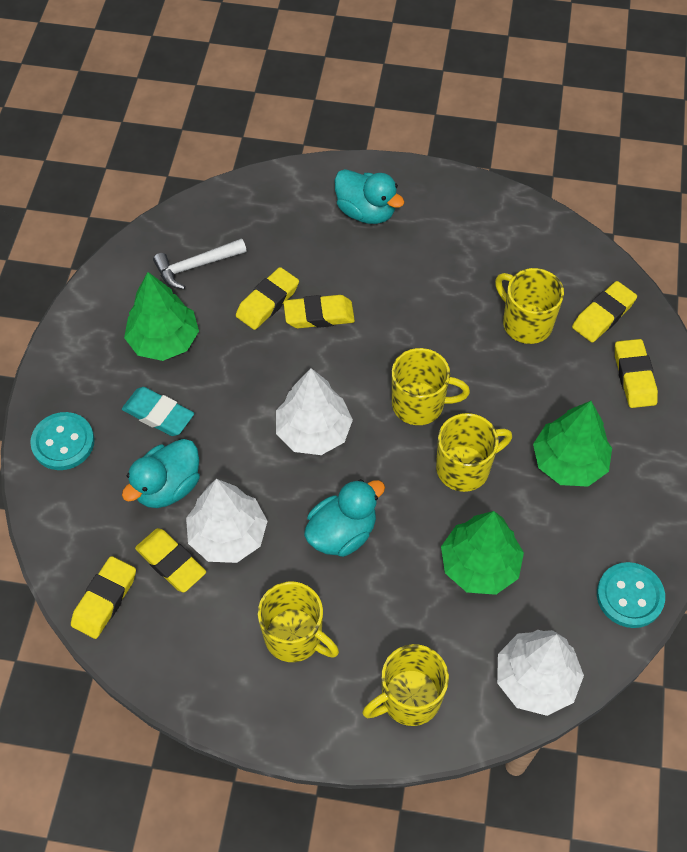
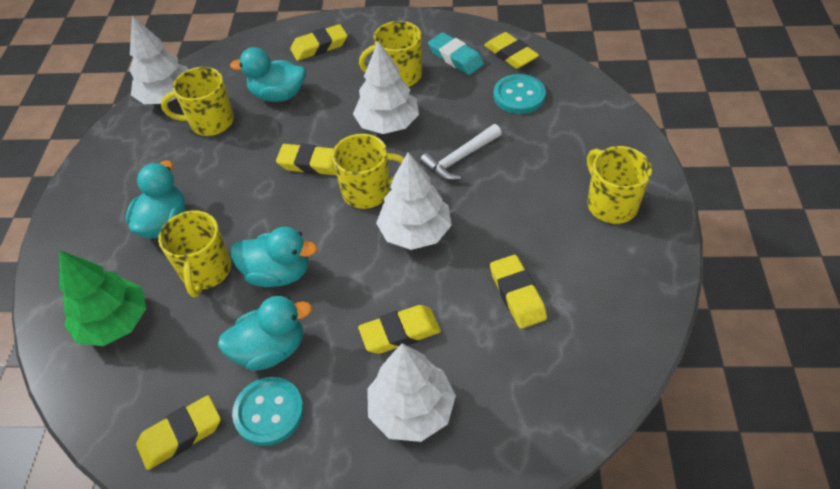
green tree: [124,272,199,361] [441,511,524,595] [533,401,612,487] = 3 -> [59,250,146,346] = 1
turquoise duck: [122,439,200,508] [304,479,385,557] [335,169,404,224] = 3 -> [125,160,185,238] [218,296,312,371] [230,47,306,102] [230,227,317,287] = 4
white tree: [186,479,267,563] [276,368,353,455] [497,630,584,716] = 3 -> [129,16,188,104] [353,41,419,134] [367,343,456,442] [376,152,452,250] = 4

